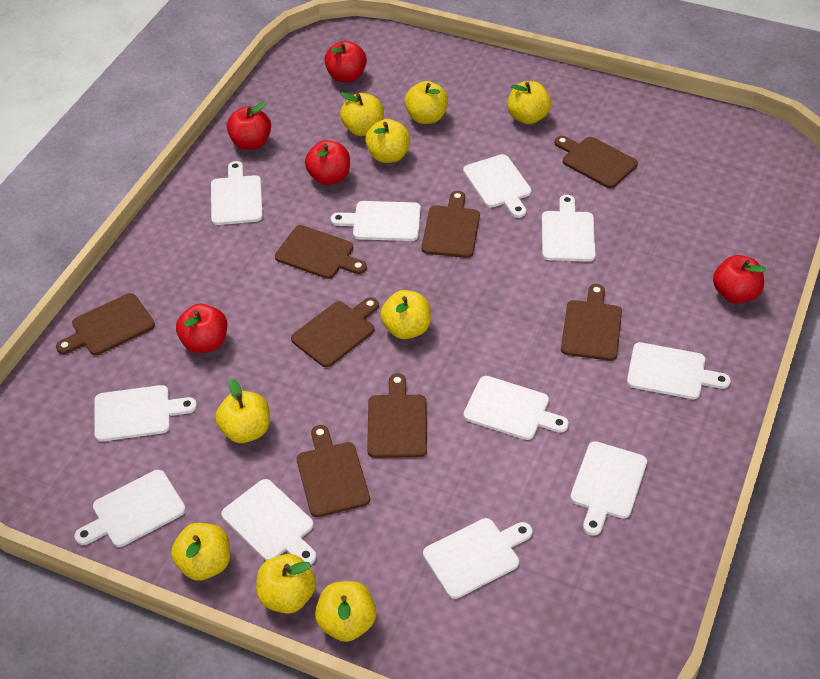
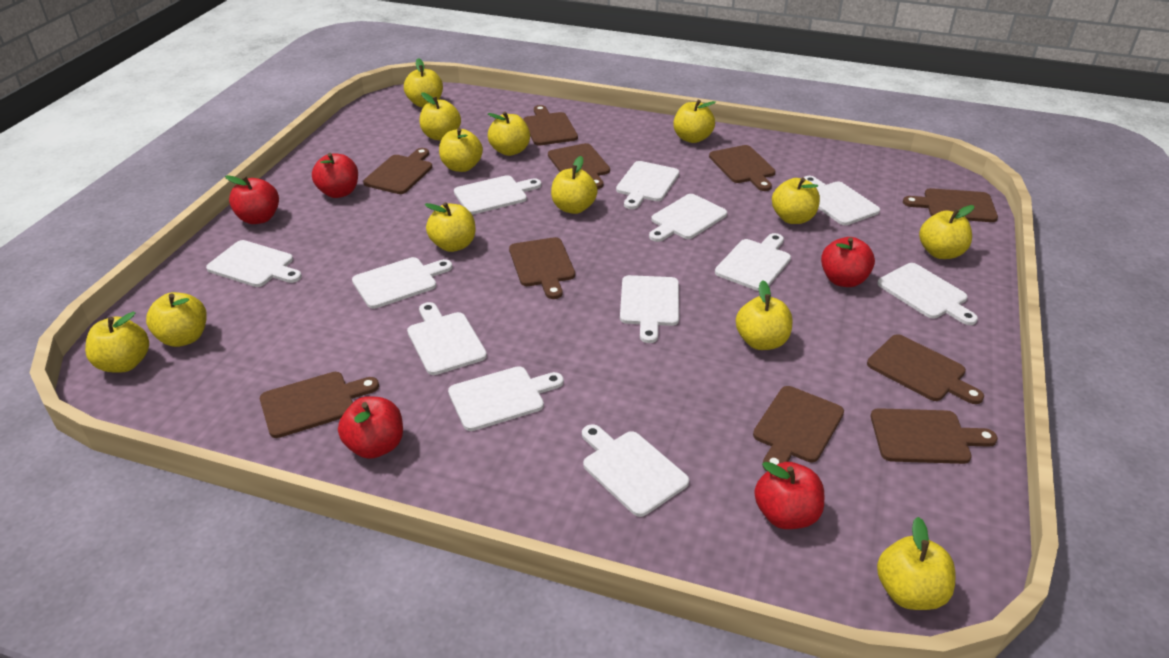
brown cutting board: [56,293,155,355] [275,225,367,279] [291,297,379,367] [297,425,370,517] [367,373,427,458] [421,191,480,258] [554,136,638,188] [561,284,622,361] = 8 -> [260,372,379,438] [363,148,433,194] [509,237,575,299] [523,105,578,145] [548,143,610,189] [709,145,775,191] [753,386,844,471] [867,334,984,404] [871,408,998,464] [903,188,998,222] = 10
white cutting board: [74,470,186,547] [94,385,197,441] [211,161,263,225] [221,479,316,564] [331,201,421,241] [423,518,532,599] [463,154,532,218] [464,376,569,440] [542,195,596,262] [570,441,647,536] [627,342,731,399] = 11 -> [206,240,302,287] [352,257,452,309] [407,302,487,375] [448,366,564,431] [454,175,541,214] [582,424,689,517] [616,161,679,209] [620,275,679,343] [649,194,727,242] [715,233,791,291] [803,176,880,225] [877,263,978,325] = 12
yellow apple: [171,523,230,581] [215,378,270,443] [256,554,316,614] [315,581,376,642] [340,92,384,136] [365,119,410,163] [380,290,431,339] [405,81,448,124] [507,81,551,124] = 9 -> [85,312,149,373] [146,292,207,347] [404,58,443,107] [419,93,461,141] [425,202,475,252] [439,128,483,172] [488,111,530,156] [551,156,598,214] [673,100,716,143] [736,280,792,350] [772,178,820,224] [877,517,955,610] [919,205,974,259] = 13

